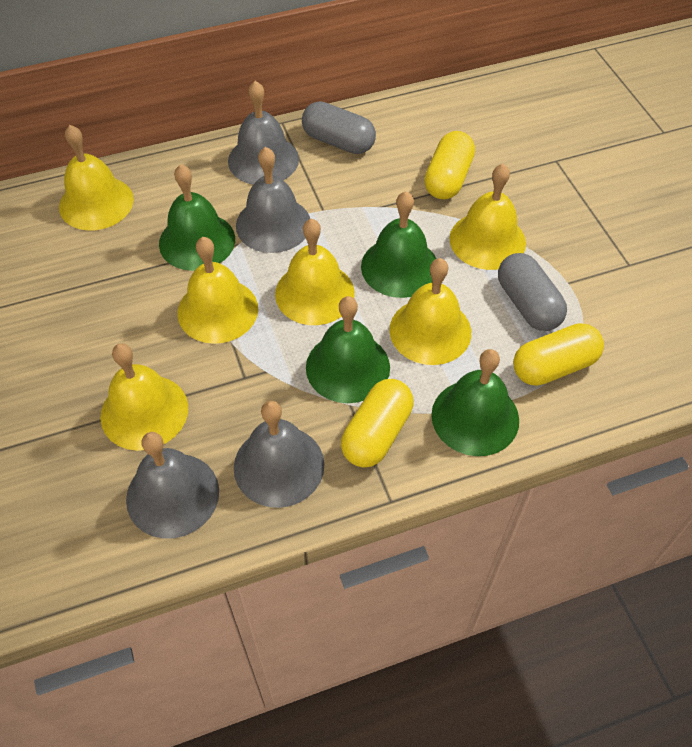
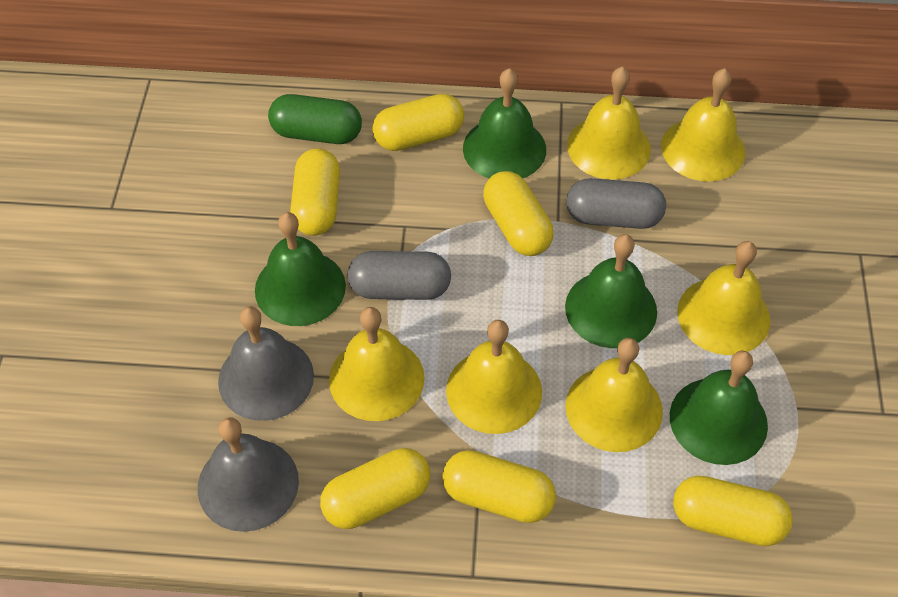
green capsule: none = 0 -> [268,94,362,144] = 1
grey bell: [126,432,219,539] [228,81,299,185] [234,401,325,508] [236,147,310,253] = 4 -> [198,417,299,532] [218,306,314,421] = 2
yellow capsule: [341,379,413,467] [424,131,475,200] [513,323,604,386] = 3 -> [290,148,340,236] [320,448,430,529] [372,94,464,151] [442,450,556,523] [483,171,554,256] [673,476,793,546] = 6

